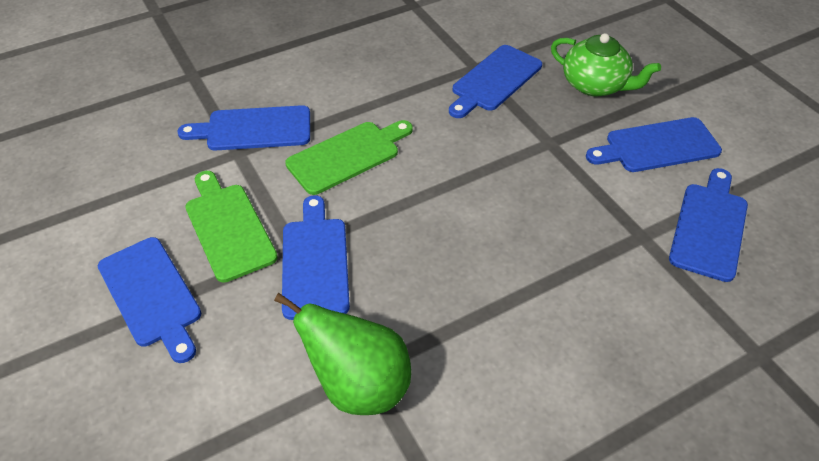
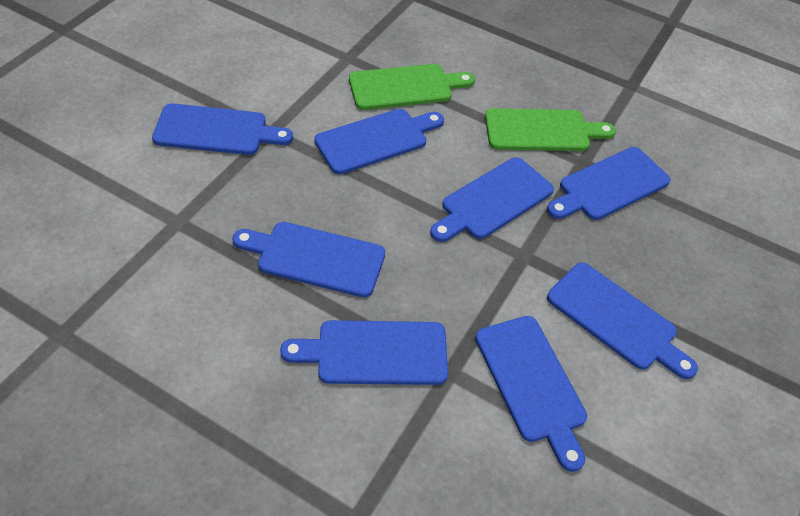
blue cutting board: [98,237,201,363] [178,105,310,151] [282,195,350,320] [449,45,542,118] [586,117,722,172] [669,168,748,282] = 6 -> [152,103,293,155] [232,222,385,298] [280,320,448,385] [314,109,444,174] [430,157,554,242] [475,316,587,472] [547,147,670,220] [547,263,698,379] = 8
green pear: [274,293,411,415] = 1 -> none = 0
green teapot: [551,33,661,96] = 1 -> none = 0

